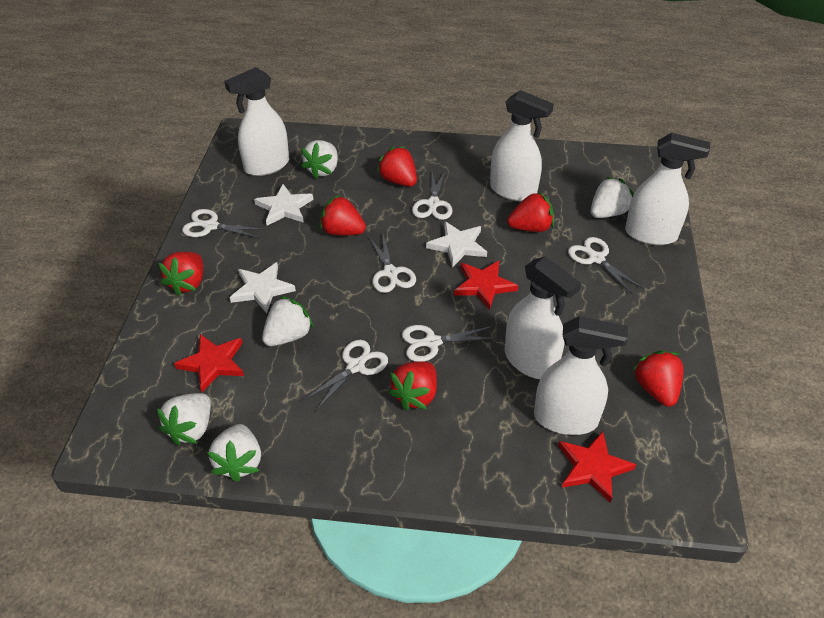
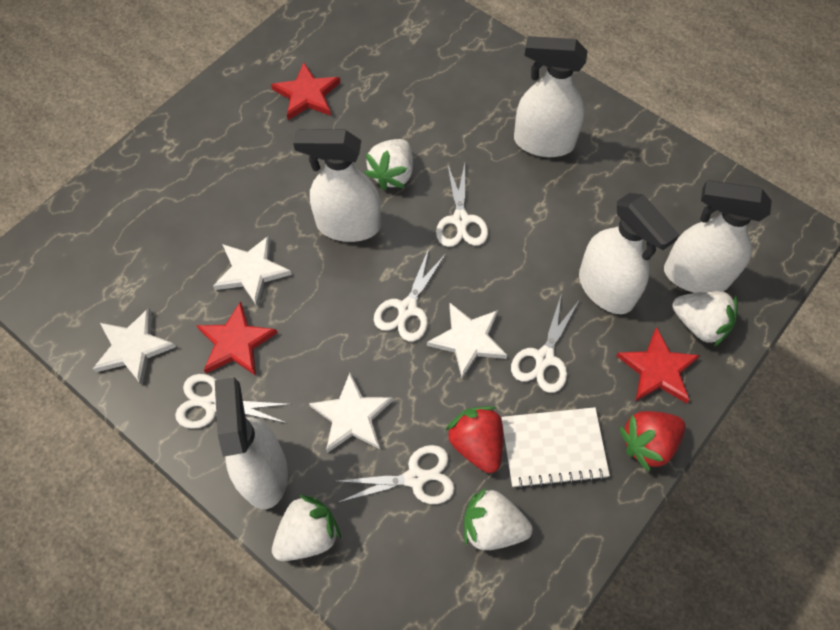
red strawberry: [158,252,203,296] [319,195,366,236] [377,146,417,187] [388,361,437,410] [507,191,554,232] [632,350,684,407] = 6 -> [445,406,503,473] [620,411,686,472] = 2
white notebook: none = 0 -> [502,407,610,489] = 1
white scissors: [182,209,266,238] [303,340,388,411] [369,235,416,293] [402,325,496,362] [412,171,453,220] [568,237,644,295] = 6 -> [175,374,292,429] [336,445,455,504] [374,248,446,341] [436,163,488,247] [511,296,580,393] = 5
white star: [230,262,296,314] [254,184,313,226] [426,221,487,268] = 3 -> [93,308,176,385] [213,236,292,307] [309,373,393,453] [427,303,507,379] = 4
white strawberry: [157,393,211,446] [207,424,261,482] [262,296,314,346] [301,140,338,179] [591,177,634,218] = 5 -> [272,495,341,561] [365,139,413,190] [464,488,533,550] [672,291,738,347] = 4

